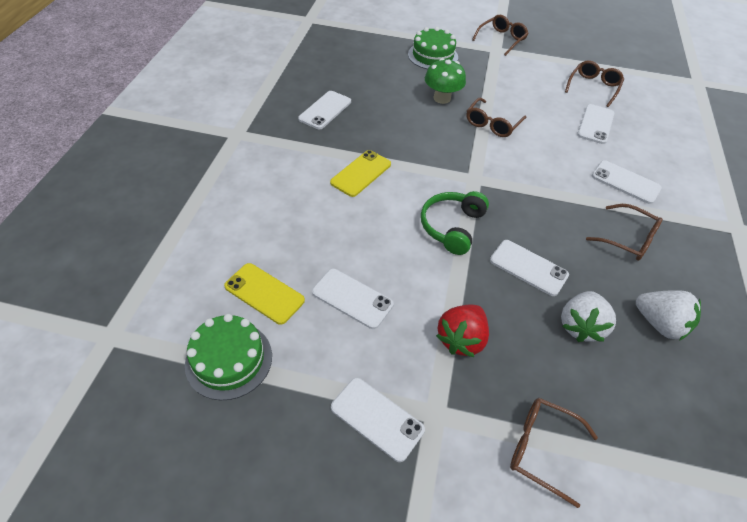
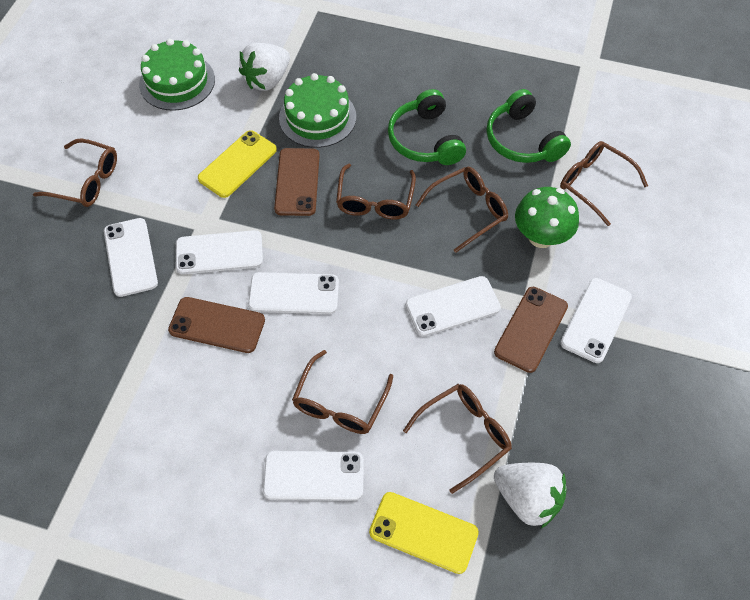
brown glasses: [466,98,526,137] [472,15,529,56] [510,398,598,508] [565,60,624,107] [586,204,663,261] = 5 -> [33,139,117,207] [292,350,393,434] [336,163,416,220] [403,384,512,494] [416,167,508,253] [560,141,648,226] = 6
brown phone: none = 0 -> [168,297,265,353] [274,148,320,216] [494,287,568,373] = 3
green headphones: [421,191,489,255] = 1 -> [388,89,466,165] [486,89,571,163] = 2
red strawberry: [436,305,489,357] = 1 -> none = 0

